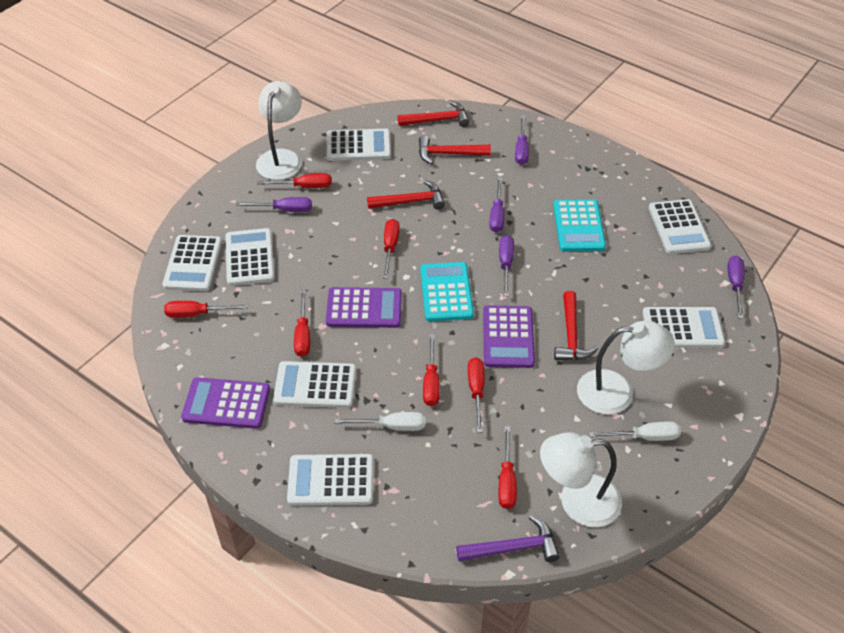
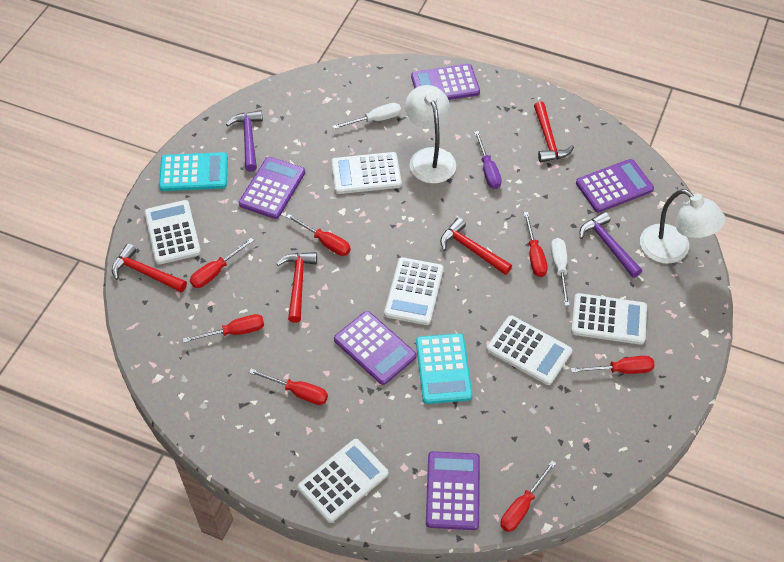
purple calculator: [181,377,270,429] [326,287,402,328] [483,305,535,368] = 3 -> [239,157,305,219] [334,311,416,385] [411,64,480,100] [426,451,480,530] [576,159,654,213] = 5
purple hammer: [456,516,560,562] = 1 -> [226,110,263,172] [580,211,642,278] = 2
purple screwdriver: [236,197,312,212] [489,177,504,233] [499,235,514,296] [515,116,529,165] [728,255,745,319] = 5 -> [474,131,502,189] = 1
white calculator: [162,235,222,291] [225,228,275,286] [273,361,356,408] [287,454,374,506] [326,129,391,161] [642,307,725,348] [649,199,711,254] = 7 -> [145,200,201,265] [298,439,388,523] [331,152,402,194] [384,257,444,325] [487,315,572,385] [571,293,647,345] = 6
white lamp: [256,81,302,180] [540,432,622,527] [577,320,675,415] = 3 -> [405,85,456,184] [640,189,726,264] = 2

